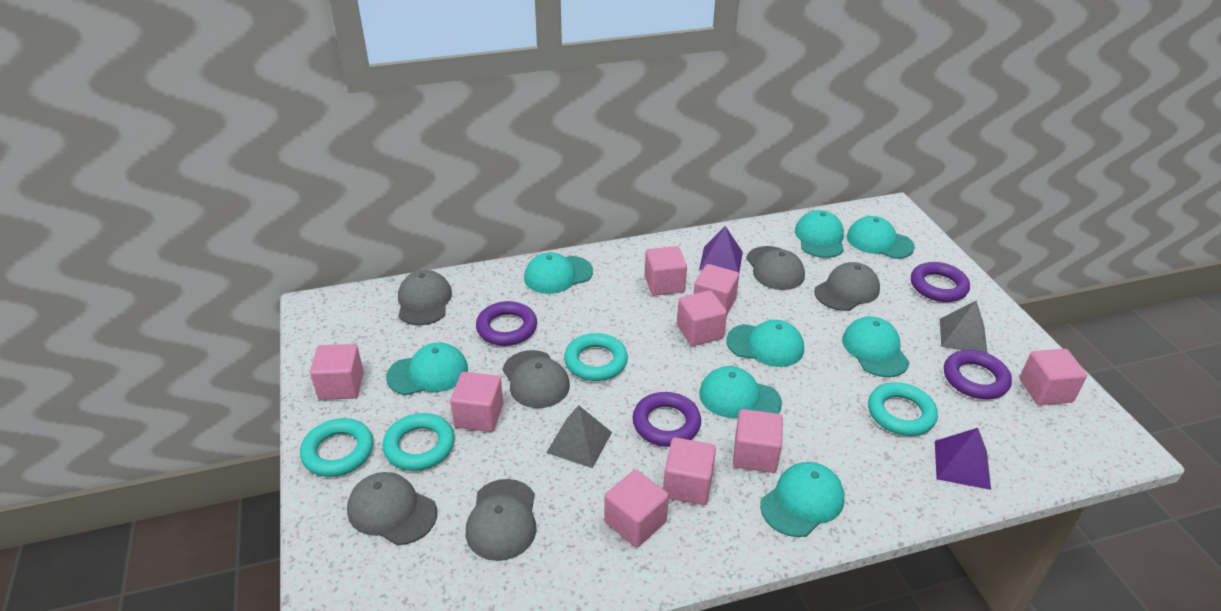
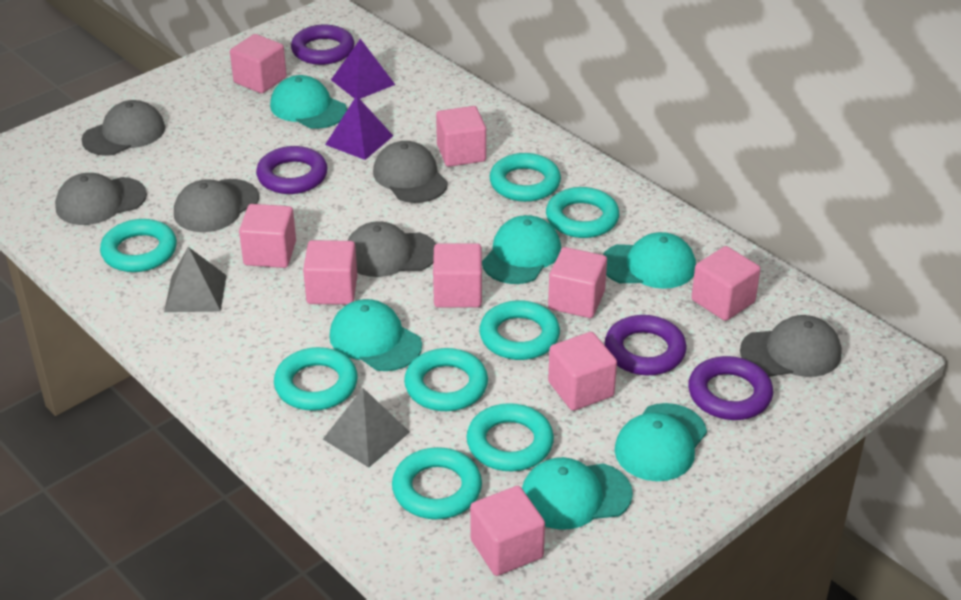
turquoise cap: [386,342,468,395] [524,253,593,294] [699,366,782,418] [726,320,804,367] [760,462,845,537] [795,210,844,258] [842,316,910,377] [847,216,915,259] = 8 -> [270,75,347,129] [329,299,422,371] [482,215,561,284] [522,457,633,530] [603,232,696,289] [614,403,707,481] = 6
turquoise ring: [300,418,374,477] [383,413,455,471] [564,333,628,381] [868,382,938,436] = 4 -> [100,219,177,272] [274,347,358,411] [392,447,482,519] [404,348,488,411] [466,403,554,472] [479,300,560,360] [490,153,561,202] [546,187,619,238] = 8

